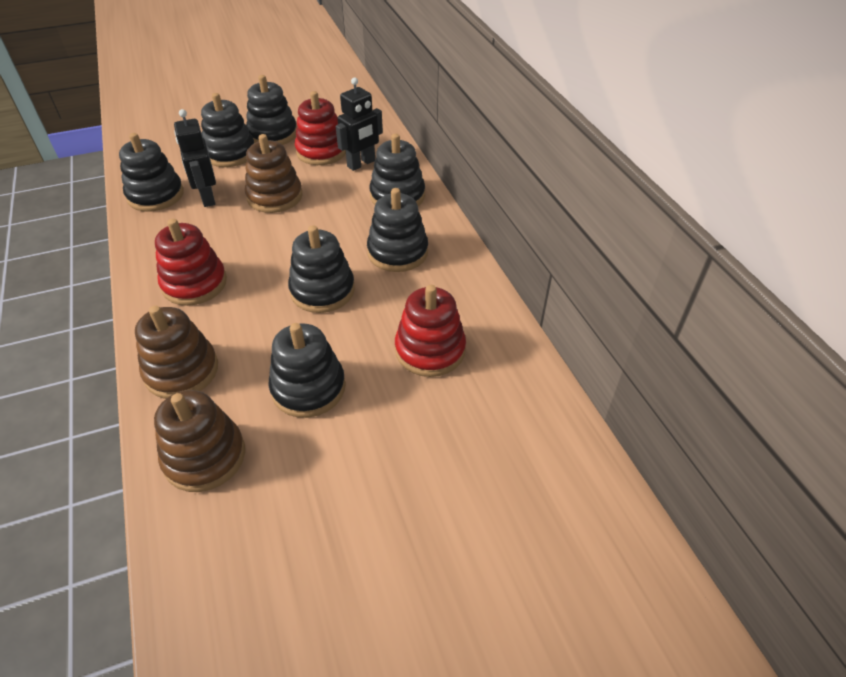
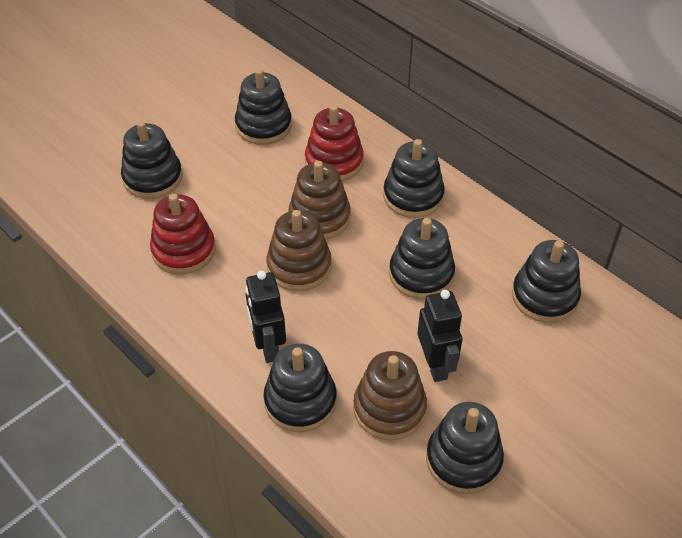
red stacking toy: [155,219,227,306] [295,91,346,165] [395,285,466,377] = 3 -> [150,194,216,274] [305,105,364,181] = 2

